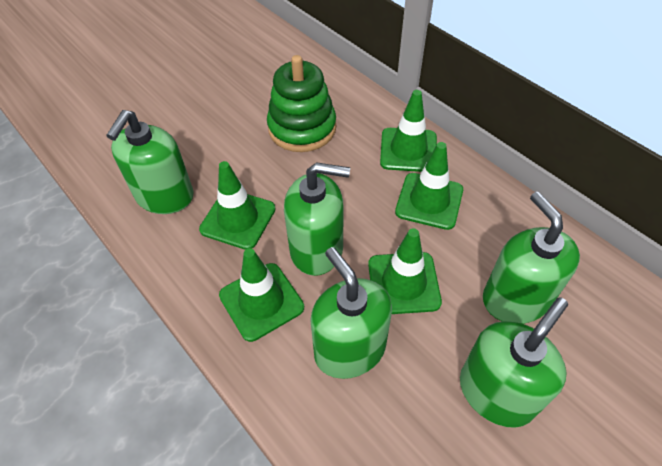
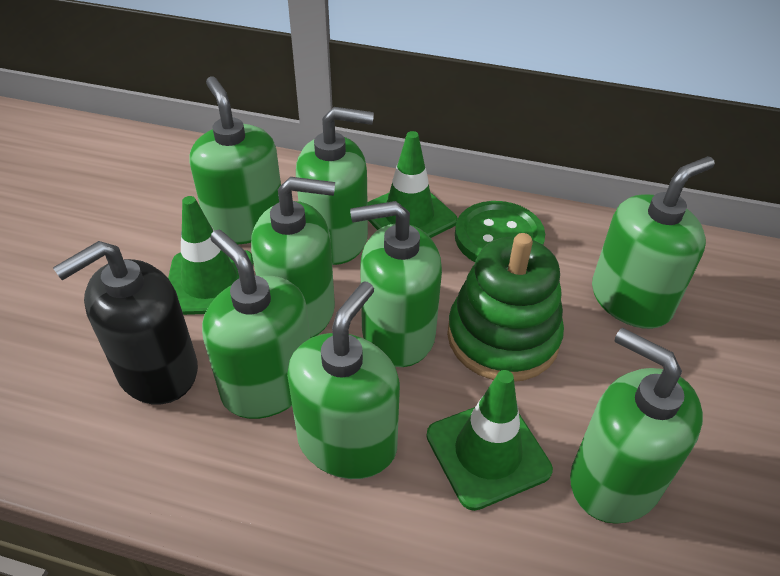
black soap dispenser: none = 0 -> [53,241,198,405] = 1
green button: none = 0 -> [455,201,545,262] = 1
green soap dispenser: [106,110,194,214] [284,162,350,276] [310,247,392,379] [460,297,568,428] [483,192,580,324] = 5 -> [189,76,281,244] [202,230,310,419] [251,177,335,338] [287,281,400,479] [296,107,374,265] [350,201,442,367] [570,328,703,524] [592,156,715,329] = 8
green traffic cone: [199,161,276,250] [219,248,304,342] [368,228,442,314] [380,90,437,172] [395,142,463,230] = 5 -> [168,196,253,315] [367,131,457,238] [427,370,553,511] = 3

